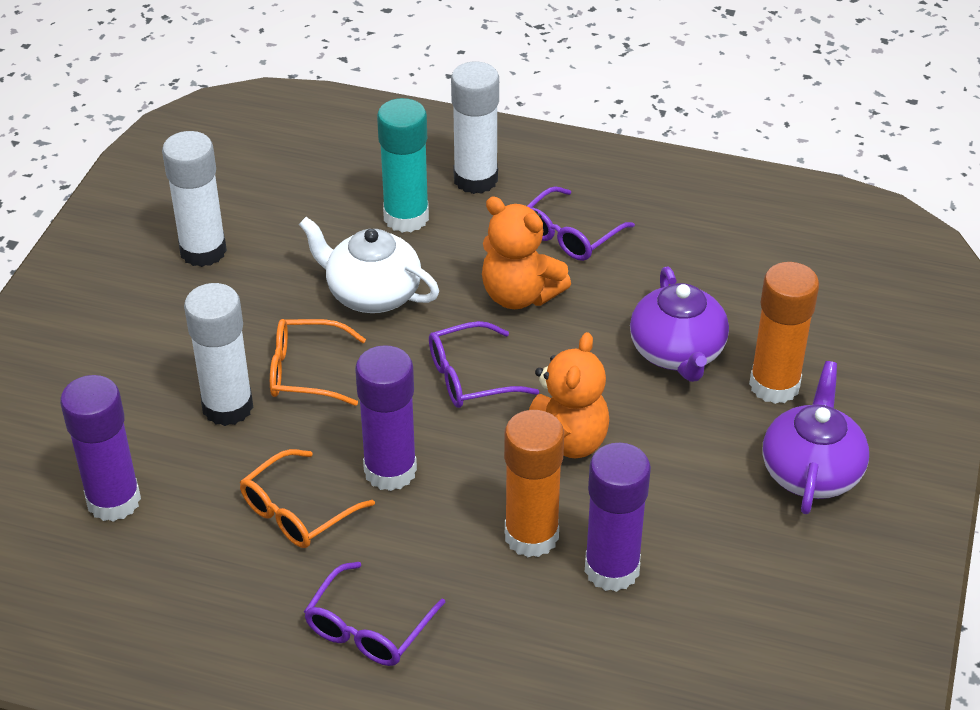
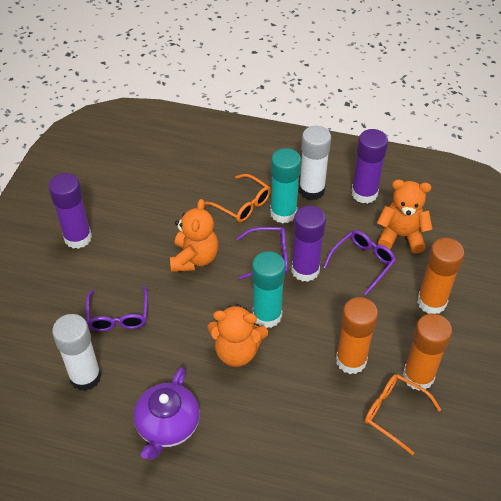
orange glue stick: [504,410,564,557] [749,262,819,404] = 2 -> [336,297,378,374] [403,314,452,391] [417,238,464,314] = 3
orange teddy bear: [482,197,571,309] [529,332,609,458] = 2 -> [170,199,218,272] [207,304,268,367] [377,180,432,254] = 3
purple teapot: [630,267,729,382] [763,361,869,514] = 2 -> [134,367,200,460] = 1
turquoise glue stick: [377,98,429,233] = 1 -> [252,251,285,328] [270,148,301,223] = 2
white glue stick: [162,131,227,267] [184,283,253,426] [451,62,499,194] = 3 -> [52,314,102,391] [299,126,331,200] = 2
white teapot: [299,217,439,313] = 1 -> none = 0

